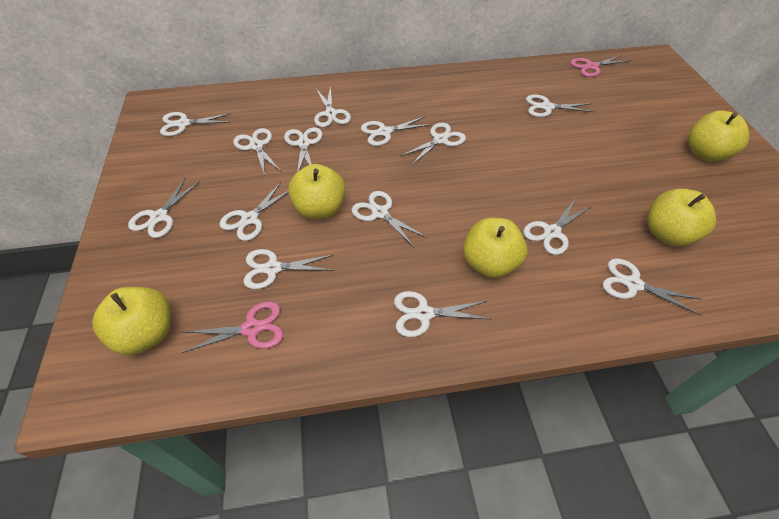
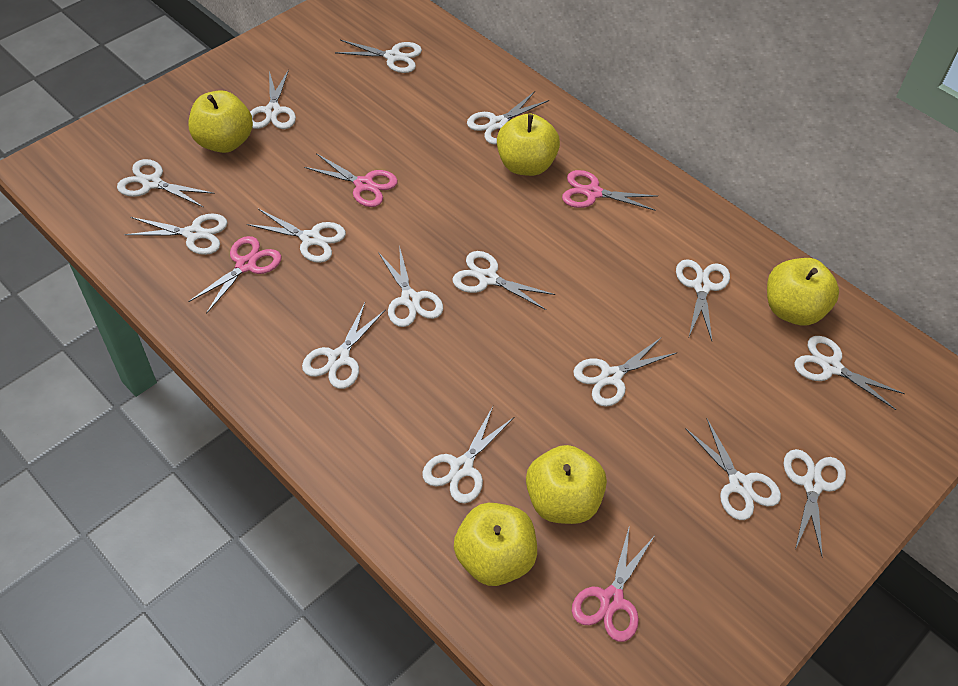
pink scissors: [182,301,283,353] [571,55,631,77] = 2 -> [188,236,282,314] [304,153,398,207] [562,170,657,211] [572,525,654,642] = 4
white scissors: [128,178,200,238] [160,112,231,136] [219,182,288,241] [233,128,282,175] [243,249,334,289] [284,127,323,172] [314,86,351,127] [352,191,428,247] [361,116,432,146] [394,291,490,337] [400,123,466,165] [523,199,592,255] [526,94,595,117] [603,258,702,316] = 14 -> [117,159,215,207] [124,213,228,255] [247,209,346,263] [250,69,296,129] [302,303,386,389] [335,40,422,73] [378,245,443,327] [422,407,514,503] [453,251,556,310] [467,91,549,144] [573,337,676,407] [676,259,730,341] [685,418,781,520] [784,449,846,556] [794,336,905,410] = 15

